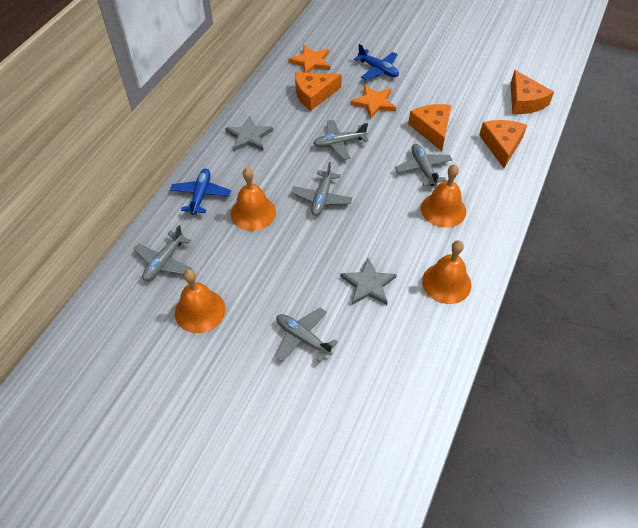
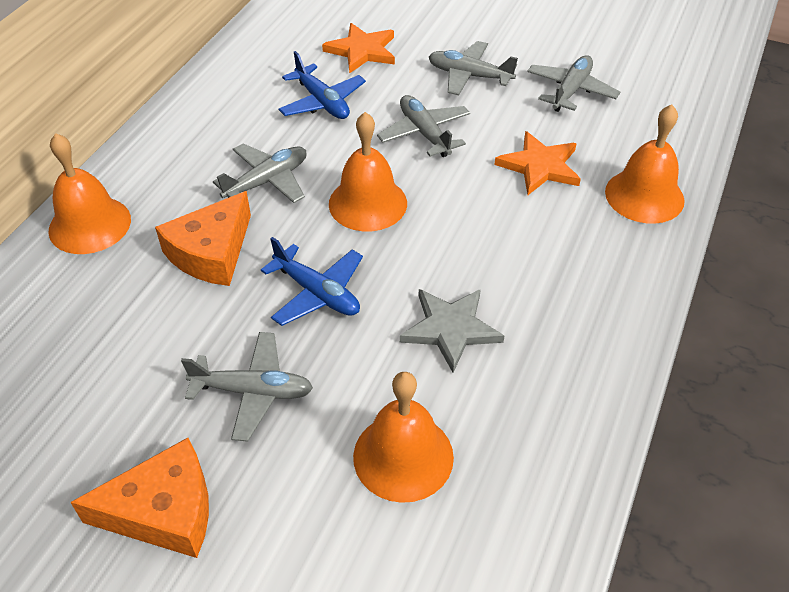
grey star: [225,116,273,151] [340,258,397,305] = 2 -> [400,289,504,373] = 1
orange cheese: [295,72,342,111] [408,104,451,151] [479,120,527,168] [511,70,554,114] = 4 -> [70,438,209,558] [155,191,251,286] = 2

